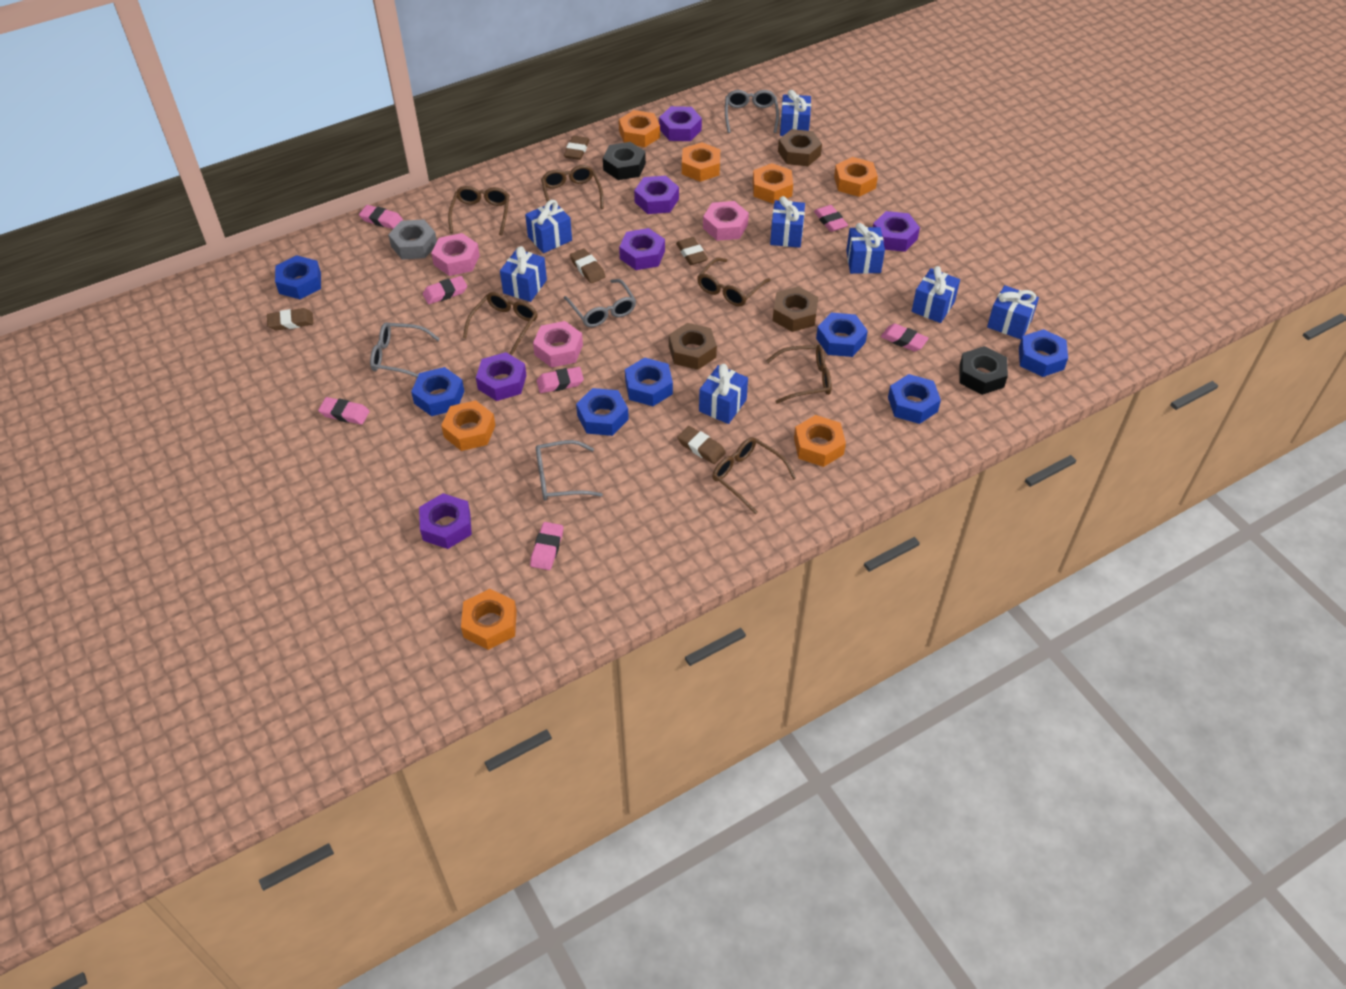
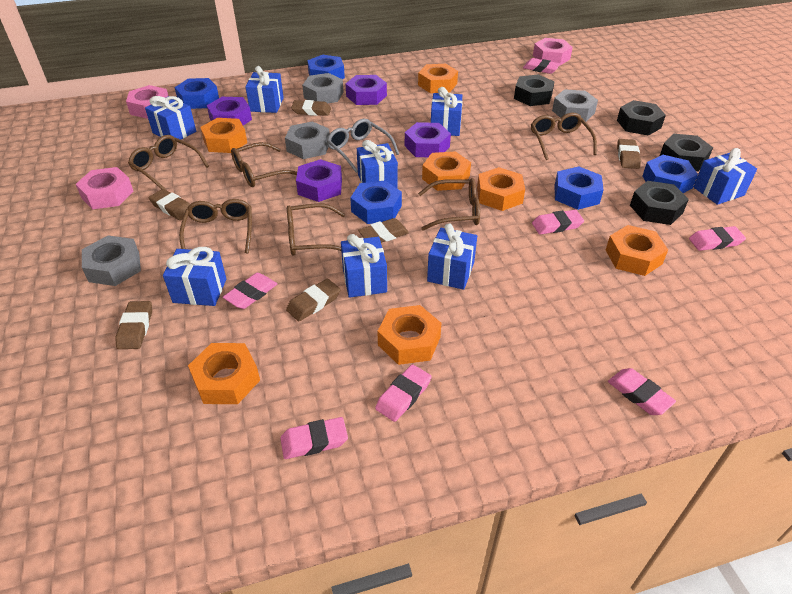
black nut: [603,142,646,180] [959,346,1008,395] = 2 -> [514,75,555,106] [617,100,666,136] [630,181,689,225] [660,134,713,171] = 4
blue nut: [275,255,321,299] [411,367,464,416] [576,388,629,436] [625,358,673,406] [816,313,868,357] [888,374,941,424] [1019,329,1068,377] = 7 -> [174,78,219,109] [307,55,345,79] [350,180,402,224] [554,167,604,210] [643,155,698,193] = 5
brown eraser: [267,308,313,331] [564,136,590,160] [570,248,606,283] [676,237,708,265] [677,426,726,464] = 5 -> [115,301,152,349] [149,189,190,220] [286,279,341,321] [291,100,331,116] [358,218,409,243] [617,139,641,169] = 6
brown nut: [669,323,717,370] [773,286,818,332] [778,129,822,166] = 3 -> none = 0
grey glasses: [370,322,440,377] [536,440,603,500] [564,279,636,327] [725,90,779,133] = 4 -> [326,119,399,173] = 1
grey nut: [388,219,437,260] = 1 -> [82,236,141,286] [285,121,330,159] [302,73,343,103] [552,89,598,122] = 4
purple nut: [419,493,472,549] [476,352,527,401] [619,228,665,270] [634,176,679,214] [659,106,702,141] [873,211,920,252] = 6 -> [207,97,252,125] [296,159,342,202] [346,75,387,105] [405,122,451,157] = 4

